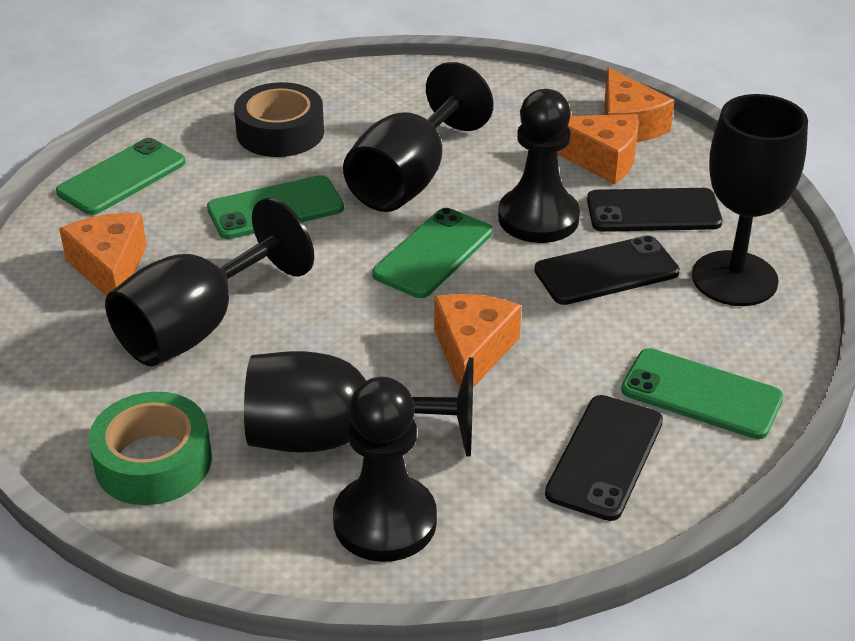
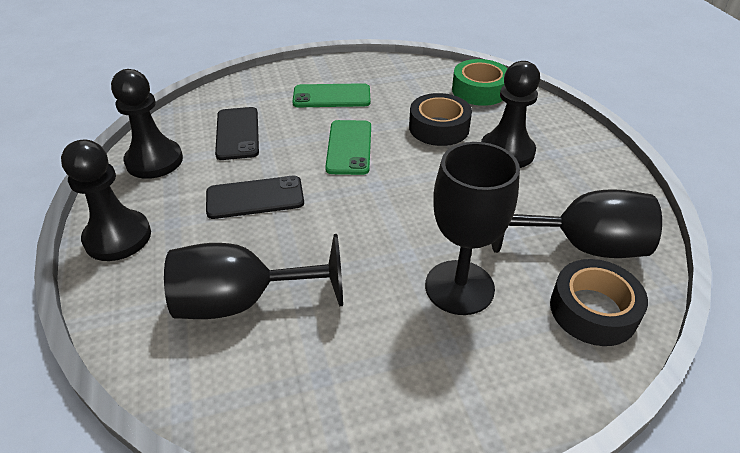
black goblet: [105,198,314,366] [244,351,474,457] [343,62,494,212] [692,94,808,306] = 4 -> [164,234,343,319] [425,142,520,315] [492,189,662,258] = 3
black pawn: [333,377,437,562] [498,89,580,243] = 2 -> [61,140,151,261] [111,69,183,179] [481,61,540,168] = 3
black phone: [534,235,680,305] [545,395,663,521] [587,188,722,232] = 3 -> [206,176,304,219] [215,107,259,160] = 2
black tape: [234,82,324,157] = 1 -> [409,93,472,146] [550,259,648,346] = 2
green phone: [56,138,186,215] [207,175,344,239] [372,208,493,298] [621,348,783,439] = 4 -> [292,83,371,107] [325,120,371,175] = 2
orange cheese: [59,213,147,296] [434,294,522,390] [557,114,639,184] [605,68,675,142] = 4 -> none = 0

